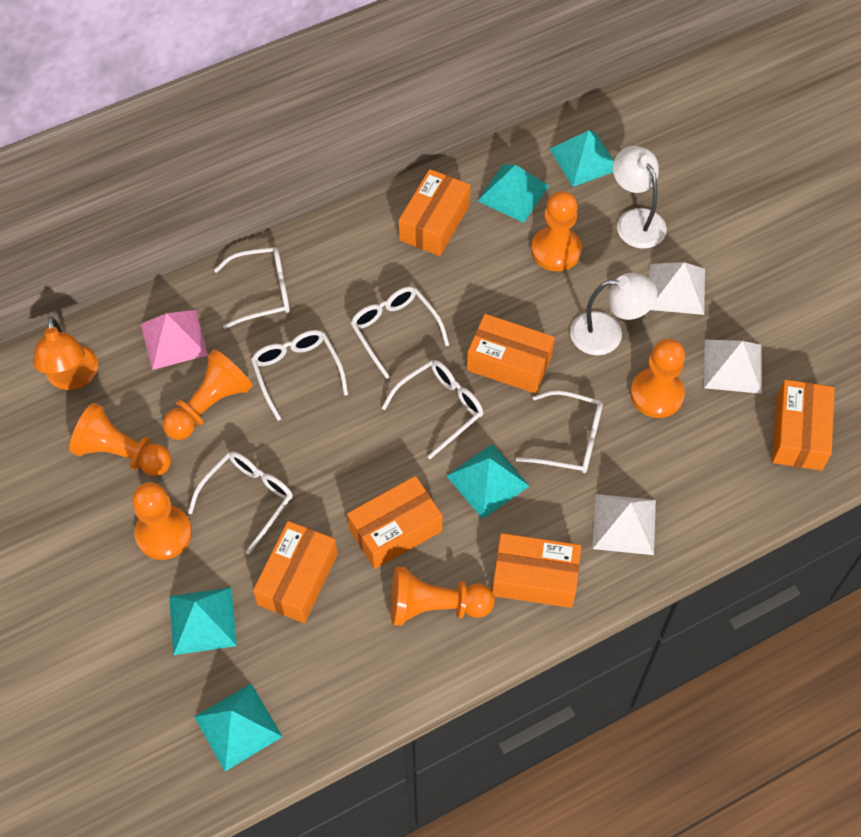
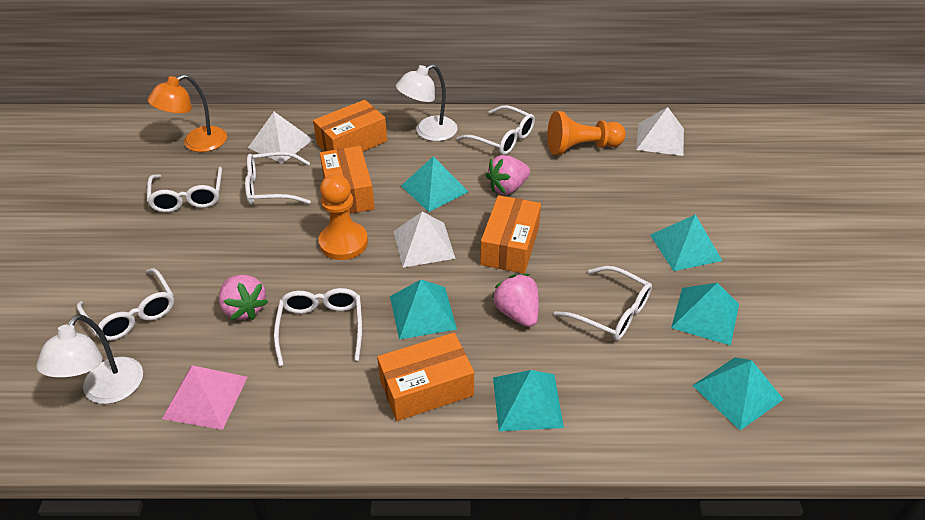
orange box: [253,521,338,623] [347,476,443,569] [399,169,471,256] [467,314,555,394] [492,533,581,608] [772,380,835,471] = 6 -> [313,100,387,152] [320,146,375,214] [377,333,474,421] [480,195,541,274] = 4
orange pawn: [69,403,171,476] [132,482,192,560] [163,349,253,440] [391,566,495,626] [531,191,582,271] [630,339,685,418] = 6 -> [318,174,368,260] [547,111,626,155] = 2
pink strawberry: none = 0 -> [219,275,268,320] [486,155,530,195] [492,274,539,327] = 3
turquoise pyramid: [169,587,237,655] [195,684,283,771] [446,444,529,519] [477,165,549,223] [550,130,614,187] = 5 -> [390,280,457,340] [401,156,468,212] [493,370,564,431] [650,214,723,271] [671,283,739,346] [692,357,784,430] = 6

